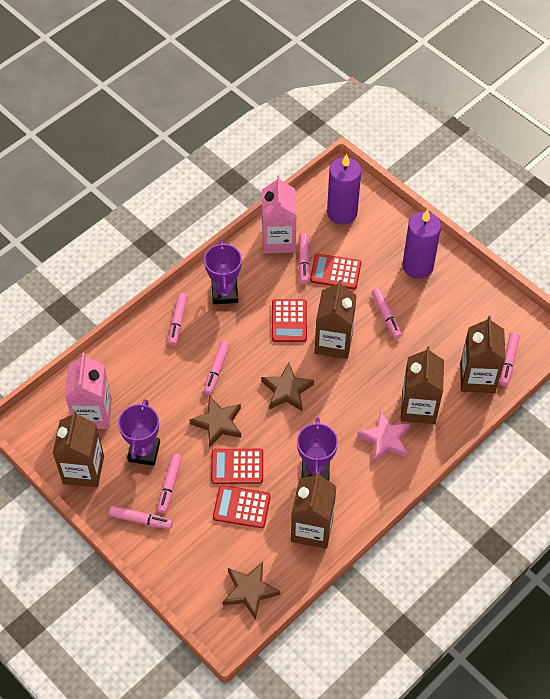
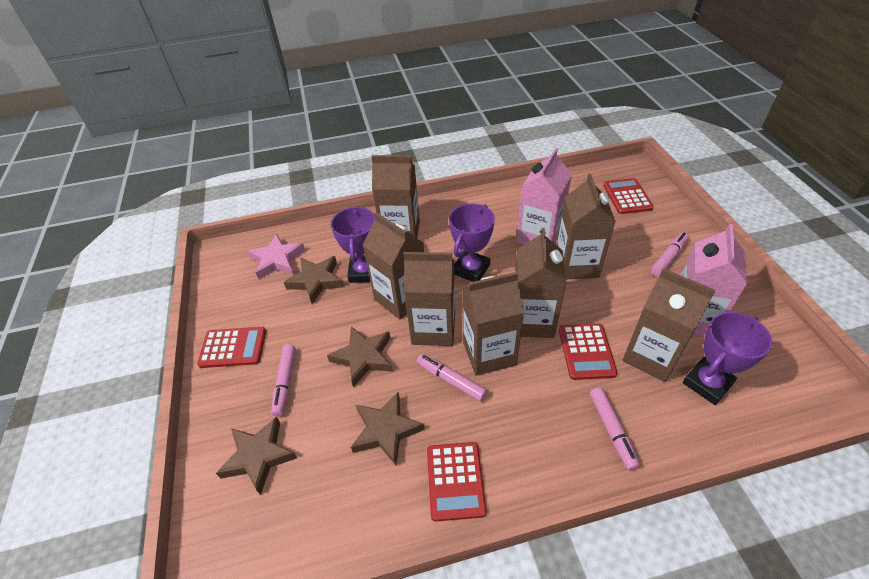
brown carton: [52,410,104,487] [291,471,337,549] [315,280,357,359] [401,346,444,424] [460,316,506,393] = 5 -> [363,212,424,319] [371,155,420,238] [404,252,455,346] [462,272,524,376] [515,228,566,338] [556,174,616,279] [623,269,716,382] = 7
brown star: [189,396,241,448] [223,562,280,620] [261,362,314,411] = 3 -> [216,417,297,495] [284,256,344,304] [327,326,393,388] [351,392,425,465] = 4
pink marker: [109,506,173,529] [157,454,182,514] [168,293,188,346] [204,341,230,395] [299,233,310,284] [372,288,402,339] [500,332,520,386] = 7 -> [271,344,296,417] [417,354,487,401] [590,387,640,471] [650,232,689,277] = 4
purple candle: [327,154,361,225] [402,209,441,279] = 2 -> none = 0

